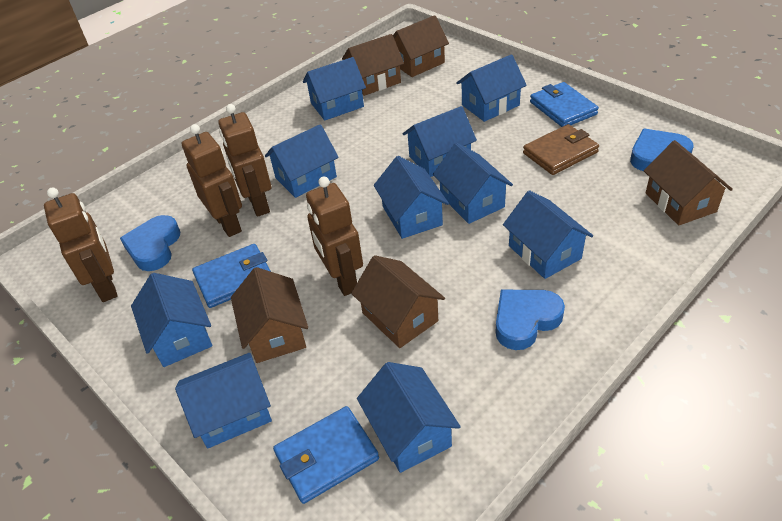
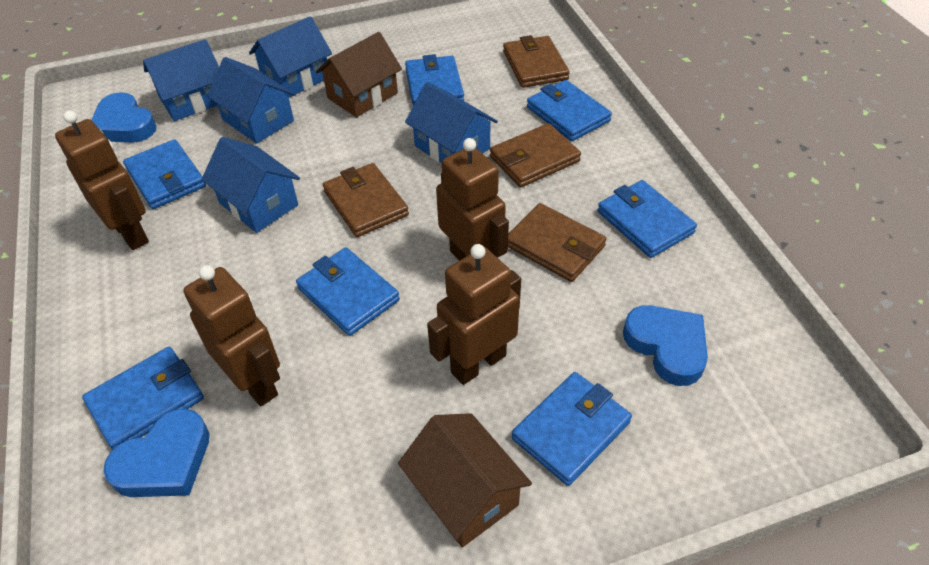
blue house: [131,273,212,367] [175,353,272,448] [265,124,339,198] [303,57,366,121] [357,362,461,473] [374,156,449,239] [403,106,477,177] [433,143,513,224] [456,54,527,122] [503,190,593,279] = 10 -> [143,39,219,121] [201,137,300,233] [207,57,295,144] [249,16,332,97] [405,82,498,163] = 5
blue wallet: [192,244,271,308] [273,406,379,504] [530,82,599,127] = 3 -> [82,347,204,450] [123,139,206,209] [296,247,400,336] [405,54,464,105] [512,372,632,486] [527,80,612,141] [598,180,697,258] = 7
brown house: [231,267,308,363] [342,34,404,96] [351,255,445,348] [393,15,449,77] [644,140,733,225] = 5 -> [316,32,402,118] [398,413,532,547] = 2
brown wallet: [523,124,599,175] = 1 -> [323,163,409,237] [490,123,581,188] [503,35,570,88] [508,203,606,282] = 4

